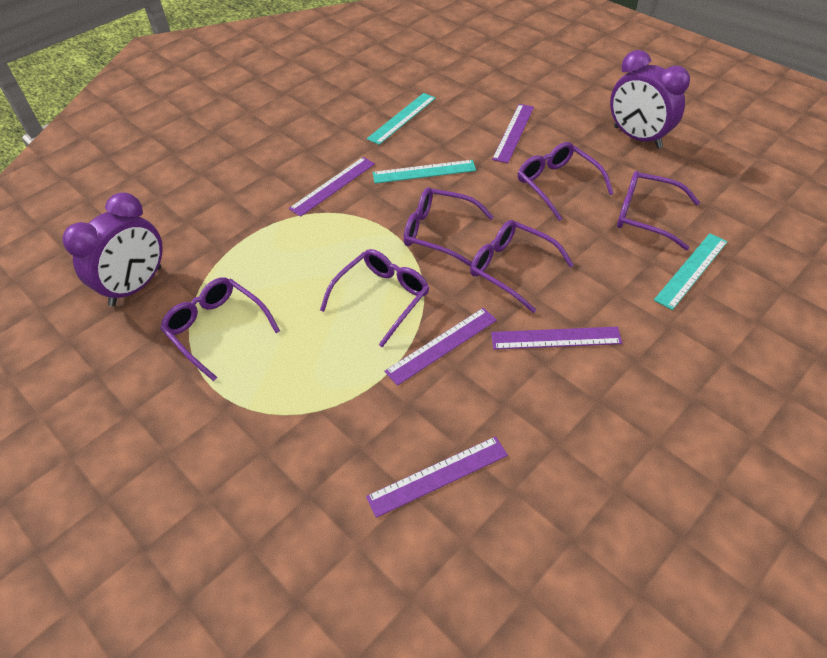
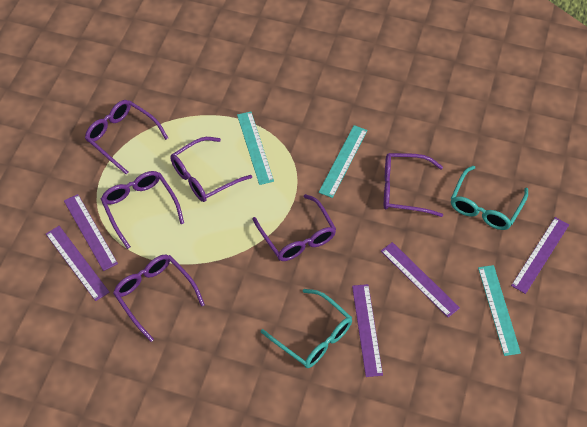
purple clock: [62,192,163,306] [610,50,690,149] = 2 -> none = 0
turquoise glasses: none = 0 -> [261,289,352,368] [451,165,528,230] = 2

